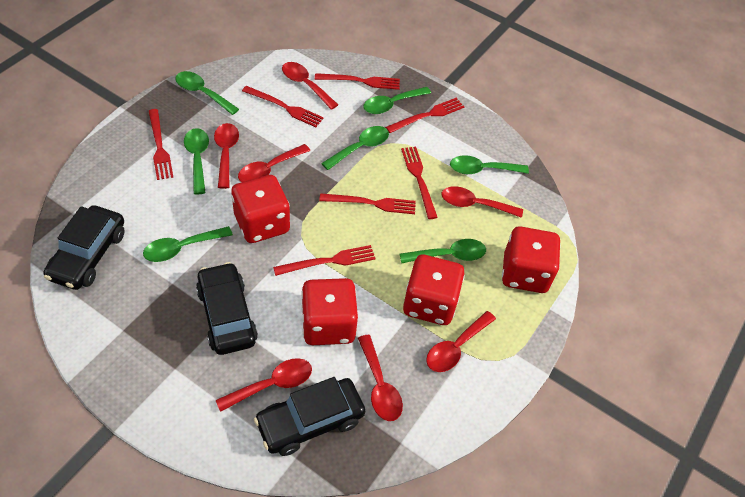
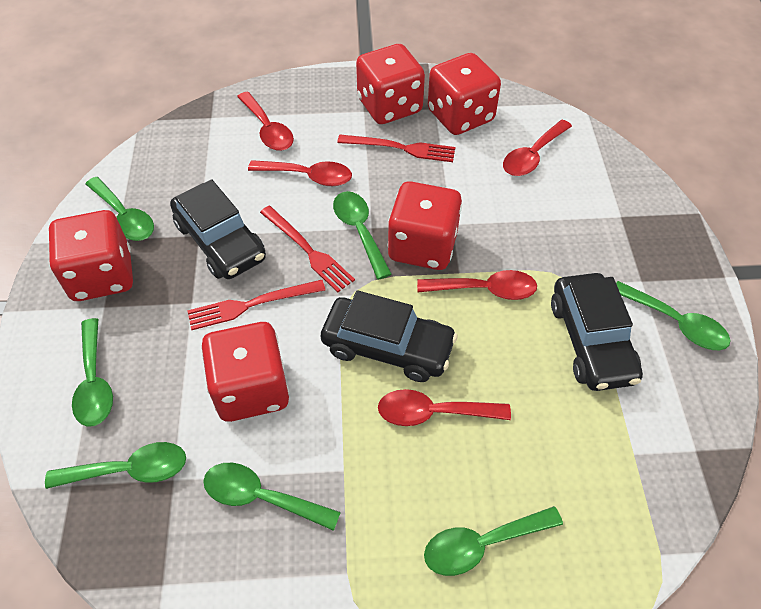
red dice: [231,175,290,243] [301,278,358,345] [403,255,465,325] [502,226,561,293] = 4 -> [49,210,133,301] [201,322,289,422] [356,44,425,124] [387,181,462,270] [428,53,501,135] = 5
red fork: [149,109,173,180] [242,86,324,127] [273,245,376,276] [315,73,400,90] [319,193,416,214] [385,98,464,133] [401,147,438,219] = 7 -> [187,280,325,330] [260,206,355,292] [337,135,455,162] = 3
red spoon: [214,123,239,189] [216,358,312,412] [238,144,310,182] [282,62,338,110] [358,335,403,421] [426,311,496,372] [442,186,523,218] = 7 -> [237,92,294,151] [248,160,352,186] [378,389,511,426] [417,270,537,300] [503,120,572,176] = 5

